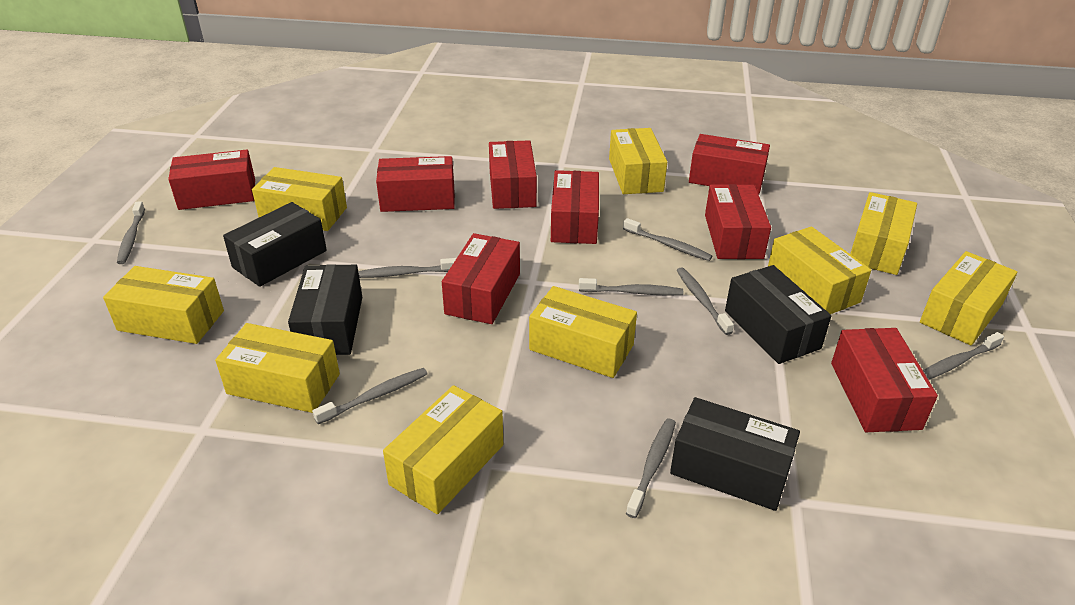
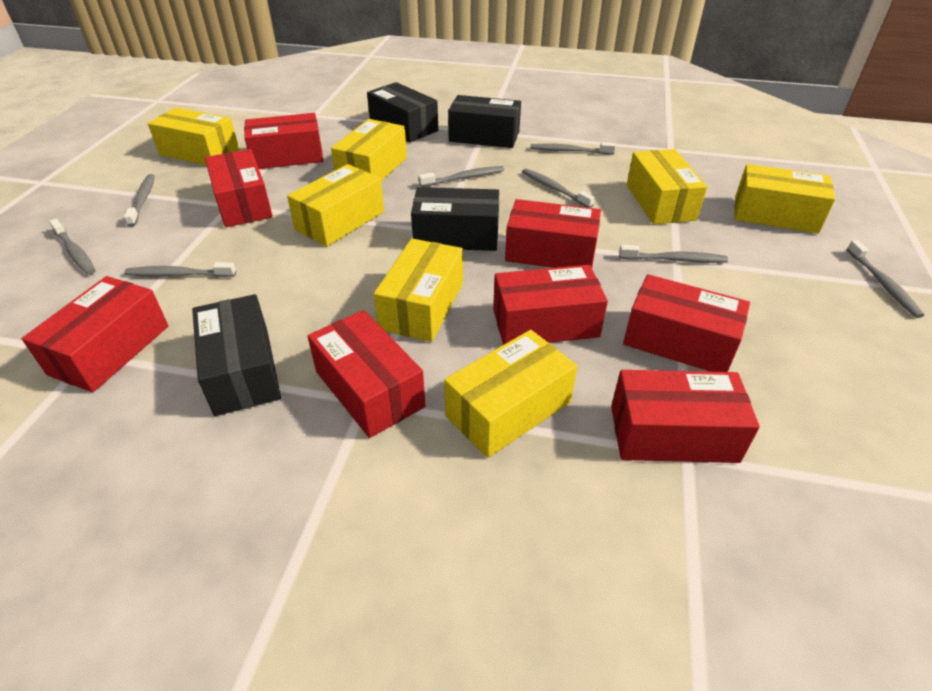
yellow box: [103,266,224,344] [215,323,340,413] [252,167,347,231] [383,385,503,514] [529,286,637,378] [609,128,667,194] [768,227,871,314] [850,192,917,275] [920,251,1017,345] = 9 -> [148,107,239,165] [287,164,384,246] [331,119,407,181] [374,239,463,342] [444,330,577,458] [627,149,707,224] [735,164,835,233] = 7

